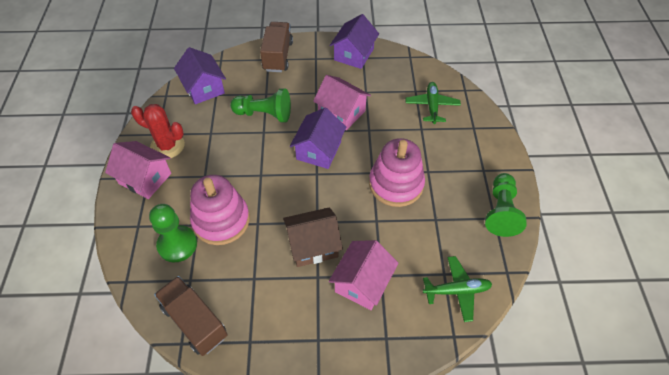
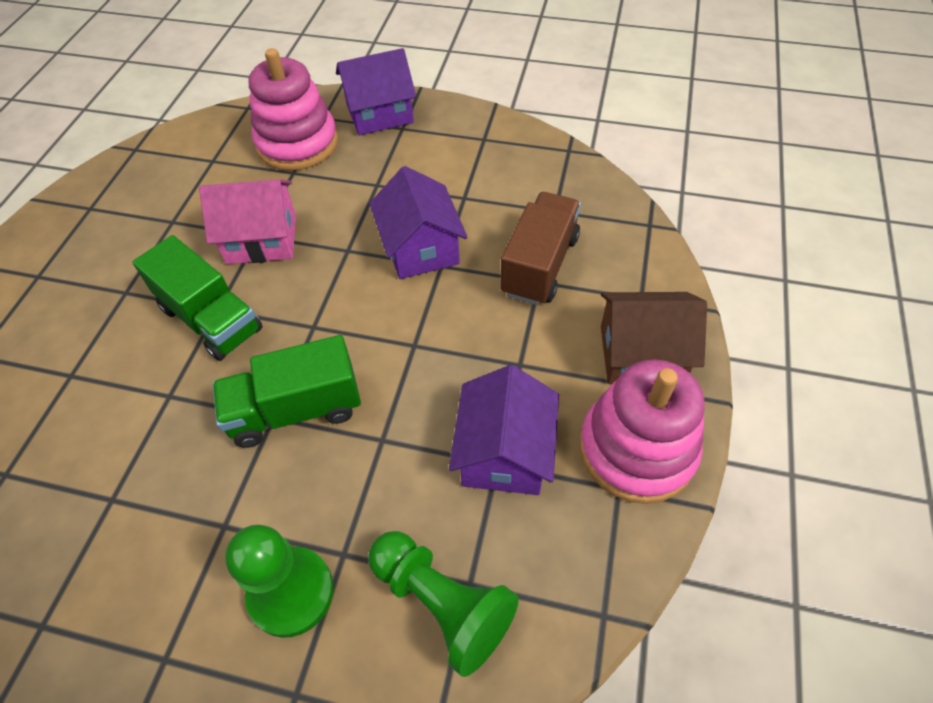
brown truck: [154,276,227,356] [260,22,293,72] = 2 -> [500,192,581,305] = 1
green pawn: [149,204,197,262] [230,88,291,122] [485,173,527,237] = 3 -> [225,525,334,638] [368,531,519,677] = 2
green plane: [406,82,461,124] [423,256,492,322] = 2 -> none = 0
green truck: none = 0 -> [132,235,263,361] [213,335,361,448] = 2
pink house: [105,141,171,199] [313,75,371,130] [329,240,398,310] = 3 -> [199,179,296,264] = 1
red cactus: [131,104,185,158] = 1 -> none = 0

